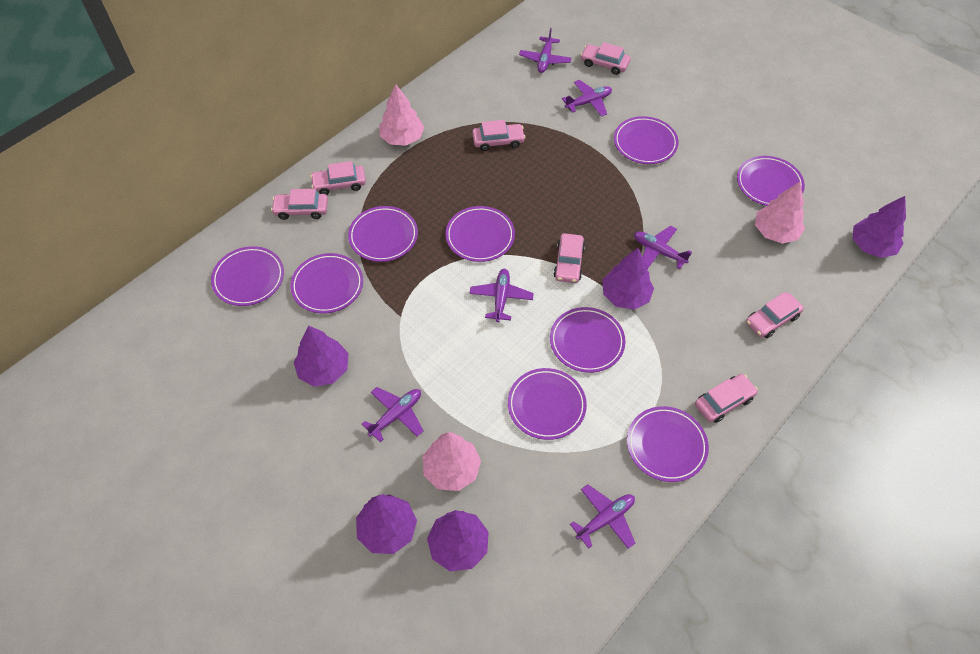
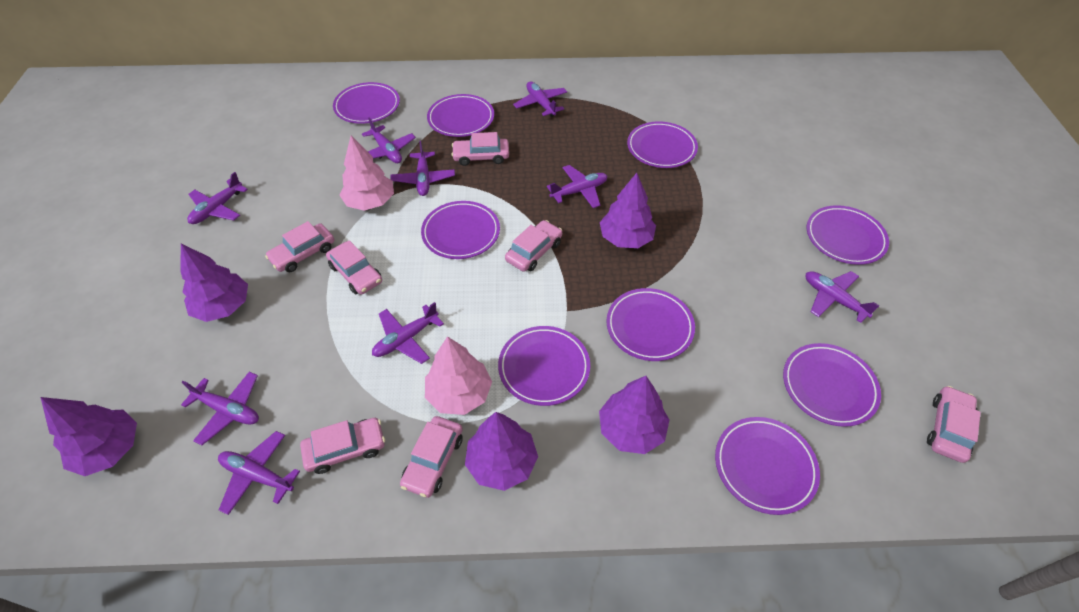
pink tree: [379,84,425,146] [423,432,481,491] [755,182,805,244] = 3 -> [340,136,394,210] [425,336,492,415] = 2
purple plane: [362,387,424,442] [469,269,534,322] [519,28,571,73] [562,80,612,117] [570,485,635,549] [634,226,692,269] = 6 -> [181,372,259,445] [187,172,248,224] [218,431,300,515] [362,117,416,163] [372,302,444,364] [390,141,455,196] [513,81,567,117] [547,165,607,208] [806,271,880,323] = 9

